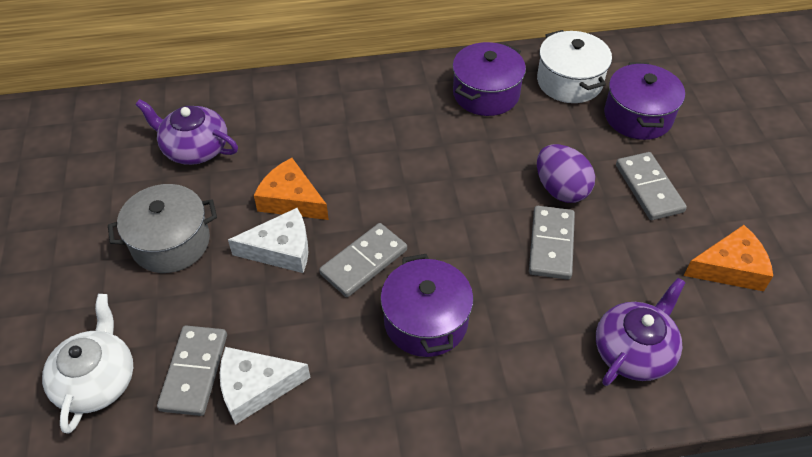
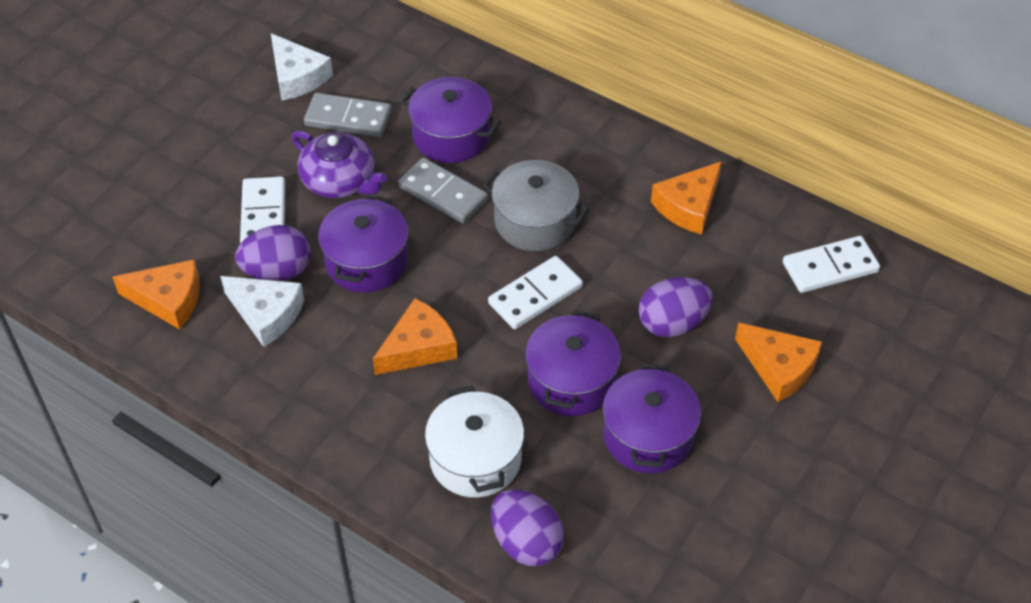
grey domino: [157,325,227,416] [319,223,407,297] [529,206,575,280] [616,152,687,220] = 4 -> [304,93,392,137] [398,158,488,223] = 2
orange cheese: [254,158,329,220] [683,225,773,291] = 2 -> [113,260,200,329] [373,298,457,375] [651,161,722,235] [735,323,822,402] = 4
purple egg: [537,144,595,203] = 1 -> [235,225,311,281] [491,489,565,566] [639,277,713,337] = 3
purple pot: [380,254,473,357] [452,42,526,116] [604,62,685,140] = 3 -> [318,195,408,293] [400,77,501,163] [525,310,621,416] [603,363,701,473] = 4
purple teapot: [135,99,238,165] [596,278,686,386] = 2 -> [292,131,387,198] = 1
white domino: none = 0 -> [240,176,285,244] [488,256,583,329] [783,236,880,293] = 3
white teapot: [42,294,133,434] = 1 -> none = 0

